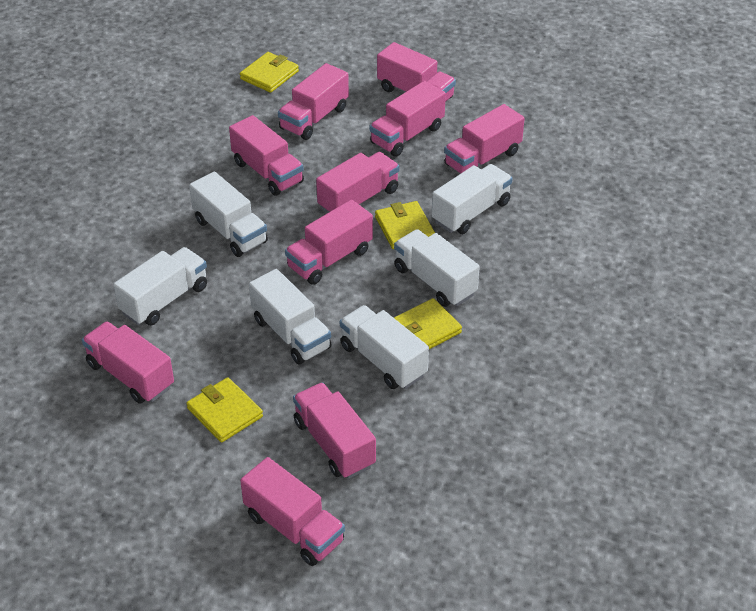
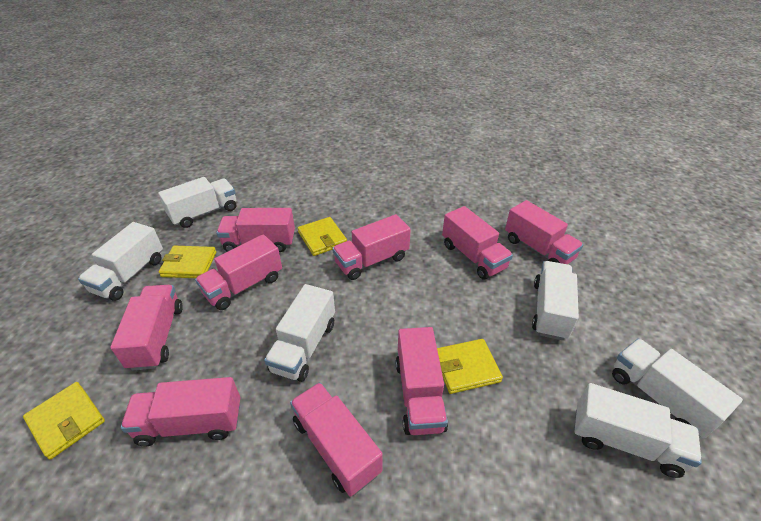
pink truck: [82,321,174,404] [229,115,304,196] [240,457,345,566] [278,63,349,140] [285,200,373,285] [293,382,376,479] [316,152,400,213] [370,81,446,157] [377,42,456,102] [444,104,525,174] = 10 -> [110,285,183,370] [121,377,241,446] [195,234,282,310] [216,208,295,252] [290,382,383,497] [332,214,411,280] [396,327,448,435] [442,206,513,280] [505,200,583,264] = 9

